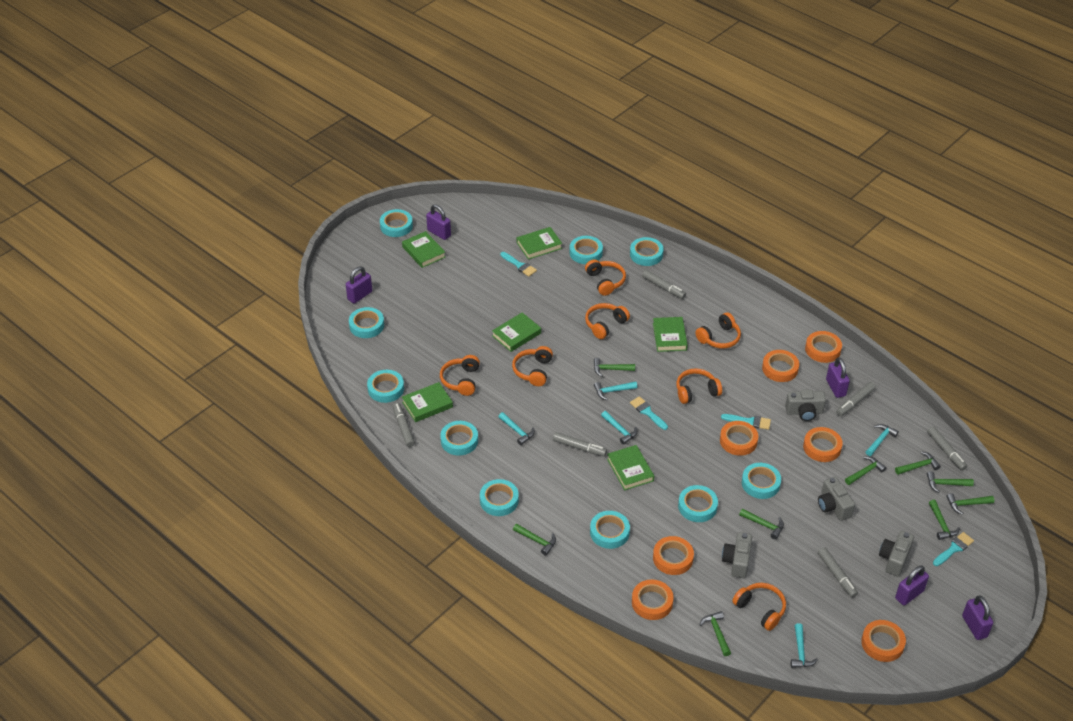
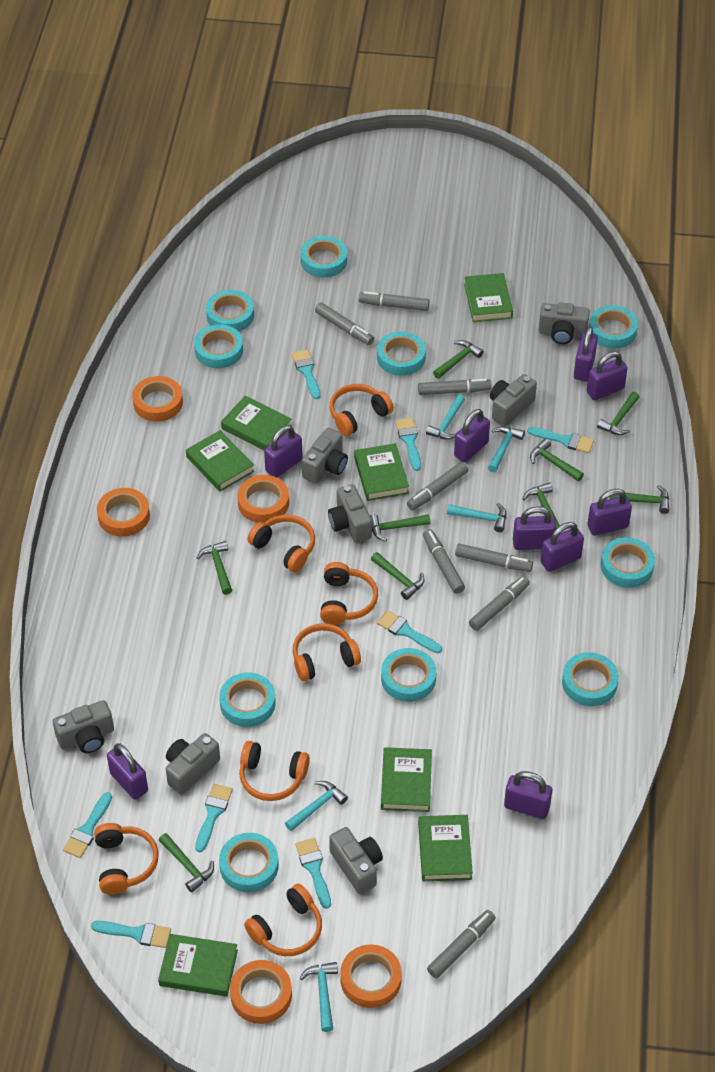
green book: [402,231,446,268] [402,382,453,422] [492,313,541,352] [517,227,562,260] [607,445,654,490] [653,317,688,352] = 6 -> [158,934,238,997] [186,430,254,492] [221,396,292,450] [354,443,409,501] [381,747,432,812] [418,815,473,881] [464,273,513,322] = 7
grey camera: [722,532,752,578] [785,390,826,421] [818,477,855,521] [879,531,914,577] = 4 -> [53,700,114,753] [166,733,220,795] [302,428,348,484] [328,484,372,543] [329,827,383,894] [490,374,537,426] [538,302,590,344] = 7
grey marker: [393,403,415,447] [553,432,607,457] [642,270,686,299] [818,547,858,598] [836,382,876,416] [927,426,967,471] = 6 -> [315,302,374,345] [359,291,429,311] [407,462,468,511] [418,379,492,395] [423,529,465,594] [427,910,496,979] [455,544,533,572] [469,576,530,631] = 8
orange tape: [632,579,674,620] [653,536,694,575] [720,421,758,456] [762,350,799,382] [803,427,843,462] [805,331,842,363] [861,620,906,662] = 7 -> [97,488,150,537] [132,376,183,422] [230,960,292,1024] [237,475,289,523] [340,945,402,1008] = 5
purple padlock: [346,266,372,304] [426,204,451,240] [826,357,850,398] [895,565,929,605] [962,595,993,640] = 5 -> [107,743,148,800] [264,425,303,477] [454,409,490,462] [504,771,552,819] [513,506,556,550] [541,522,584,572] [574,326,598,381] [587,351,628,400] [587,489,632,536] = 9
turquoise brush: [500,252,537,277] [630,396,668,430] [721,414,771,430] [933,532,974,566] = 4 -> [63,792,112,858] [91,921,171,948] [195,784,233,852] [292,349,320,399] [295,838,331,909] [377,610,442,653] [396,418,421,471] [527,427,594,453] = 8

